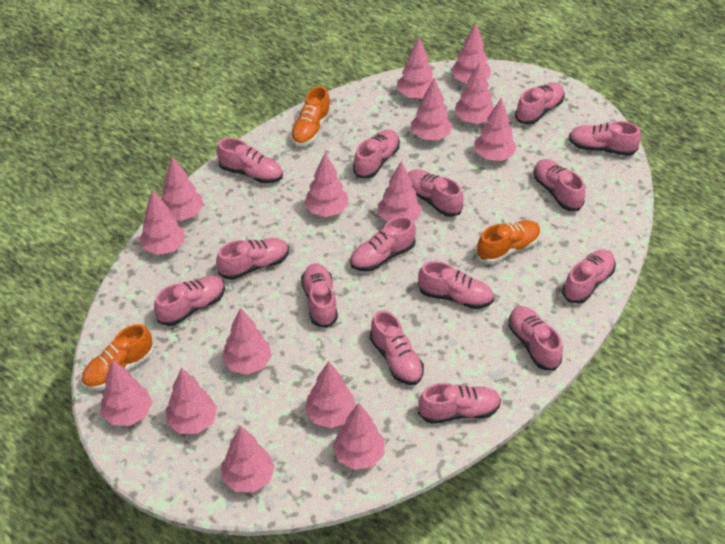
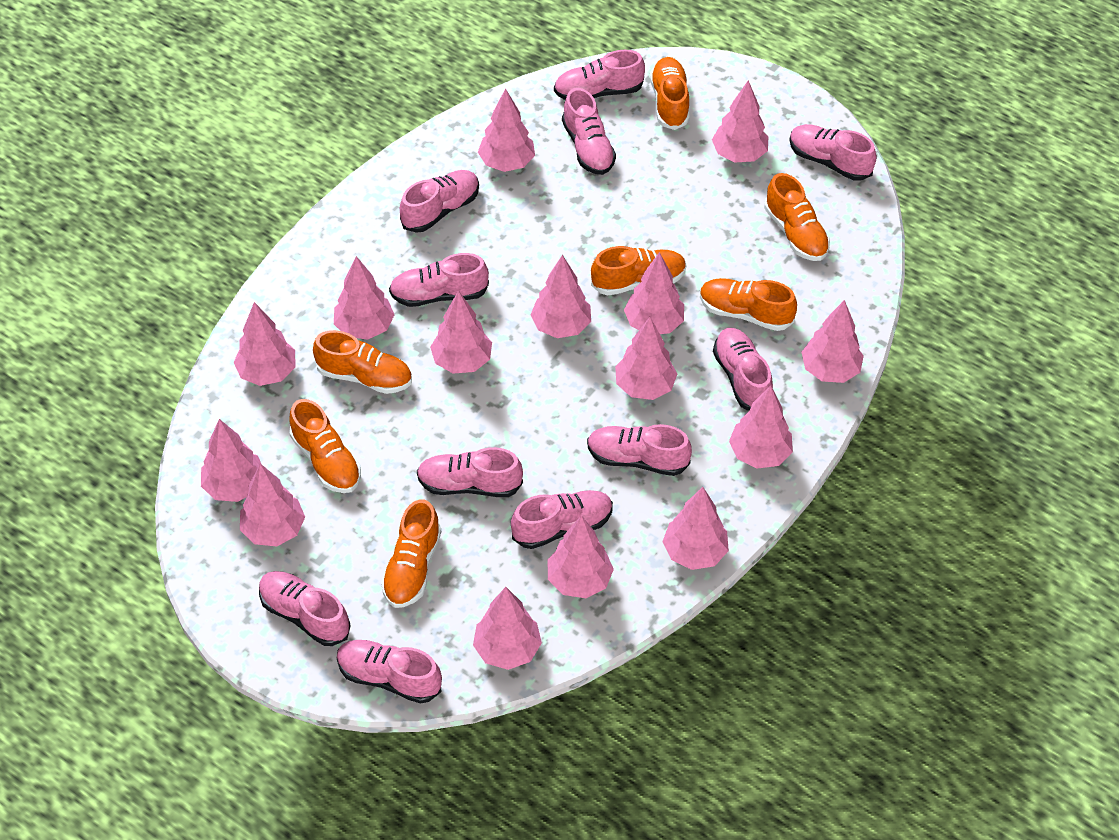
orange shoe: [81,324,154,390] [290,86,331,146] [476,220,541,264] = 3 -> [289,399,361,493] [313,330,412,394] [381,499,441,608] [591,246,687,295] [650,57,689,130] [700,278,797,331] [764,173,830,261] = 7
pink shoe: [154,276,225,326] [216,238,289,280] [217,138,283,184] [301,263,338,328] [350,216,416,272] [353,129,400,178] [370,310,424,385] [408,169,463,217] [418,261,494,309] [418,383,501,424] [508,306,563,370] [515,82,565,125] [534,159,585,211] [562,250,616,304] [569,121,641,156] = 15 -> [259,571,351,646] [337,640,442,704] [389,253,489,307] [400,170,479,233] [417,447,523,497] [511,490,613,549] [554,50,645,100] [562,88,616,175] [587,424,692,476] [713,328,773,411] [790,124,876,181] = 11

